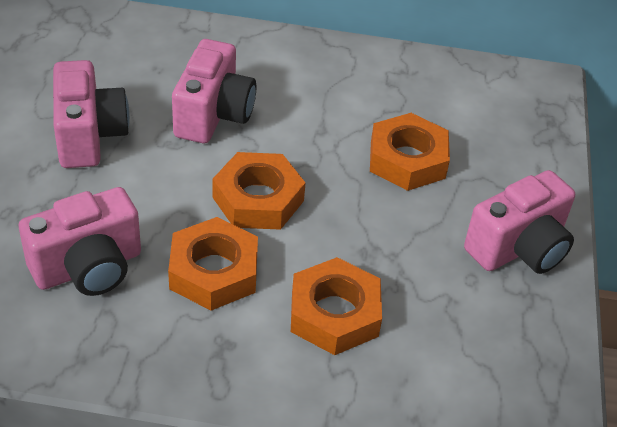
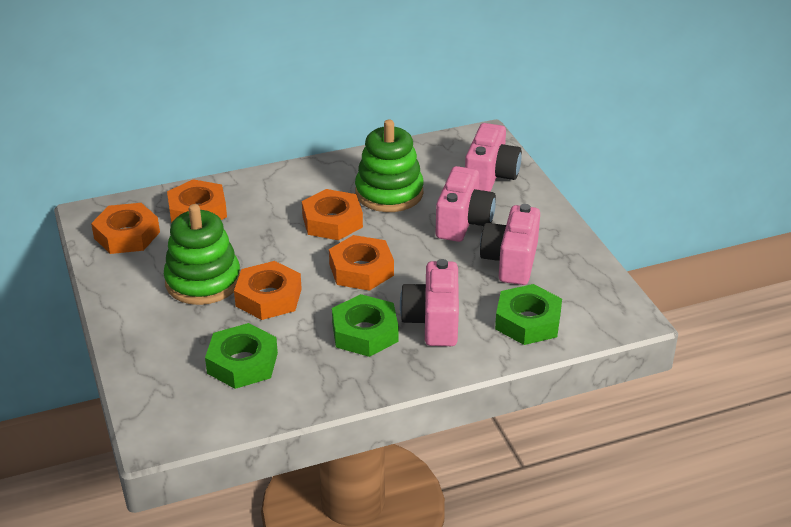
green nut: none = 0 -> [205,323,278,389] [332,294,398,357] [495,284,562,345] = 3
green stacking toy: none = 0 -> [164,204,240,305] [355,120,424,212] = 2
orange nut: [168,217,258,310] [212,152,306,230] [291,257,382,355] [370,113,450,191] = 4 -> [91,203,160,254] [167,179,227,223] [234,261,302,320] [302,189,363,240] [329,235,394,291] = 5

